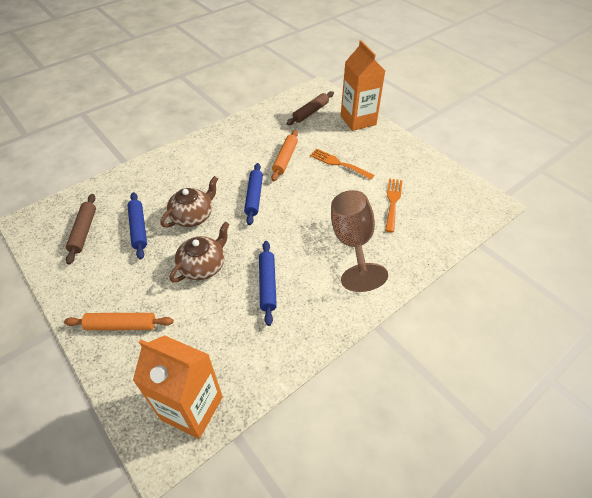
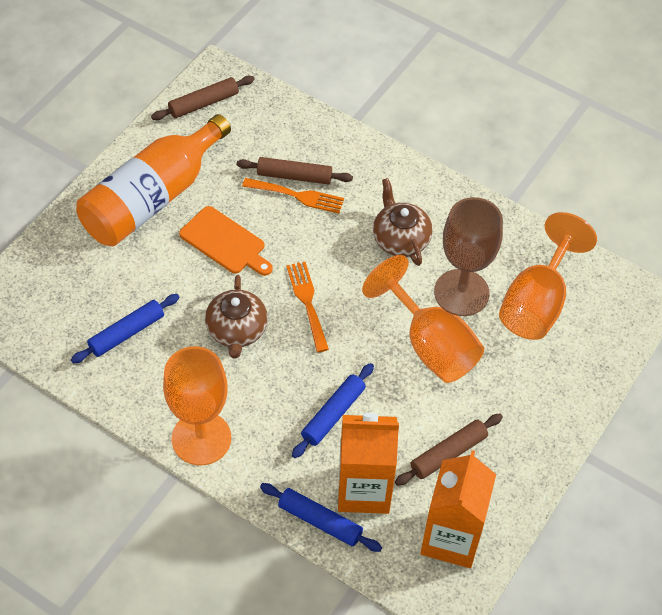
brown rolling pin: [66,194,96,265] [287,91,334,125] = 2 -> [151,76,255,120] [237,157,353,184] [395,414,503,486] = 3
orange bottle: none = 0 -> [76,114,231,246] = 1
orange cutting board: none = 0 -> [179,206,273,276] = 1
orange goblet: none = 0 -> [163,346,231,465] [362,255,484,383] [499,212,597,340] = 3
orange rolling pin: [64,313,174,330] [271,130,298,181] = 2 -> none = 0

